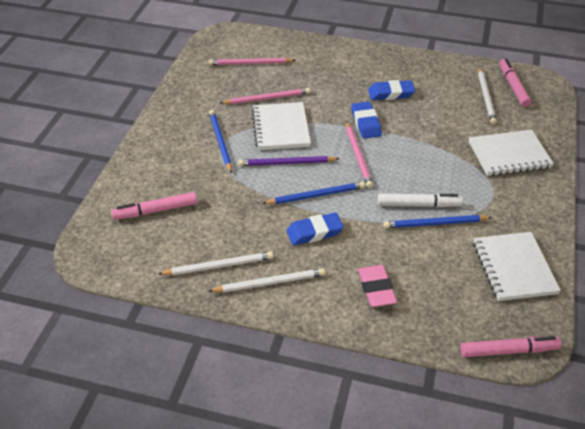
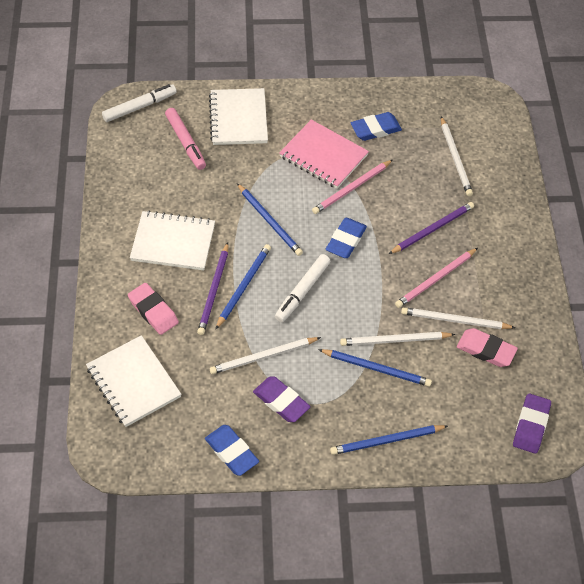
blue pencil: [209,110,232,174] [262,182,365,204] [383,215,492,228] = 3 -> [215,244,271,330] [237,183,303,256] [318,349,432,387] [330,425,448,455] = 4
pink eraser: [358,265,397,307] = 1 -> [128,283,179,335] [457,328,518,367] = 2
pink marker: [112,192,197,220] [460,336,561,357] [499,59,531,107] = 3 -> [165,108,206,170] = 1
pink notebook: none = 0 -> [279,120,369,189] = 1
pink pencil: [208,58,296,65] [220,88,311,104] [346,121,373,188] = 3 -> [312,160,393,214] [395,248,478,308] = 2
purple eraser: none = 0 -> [253,377,310,422] [513,393,551,454] = 2
purple pencil: [238,156,340,166] = 1 -> [197,242,228,335] [389,202,474,254] = 2
white marker: [378,194,463,207] = 1 -> [102,84,177,122] [275,254,330,322] = 2
white pencil: [158,252,273,275] [209,268,325,293] [478,67,497,124] = 3 -> [210,337,321,374] [340,332,455,346] [401,307,516,329] [441,117,473,196] = 4

